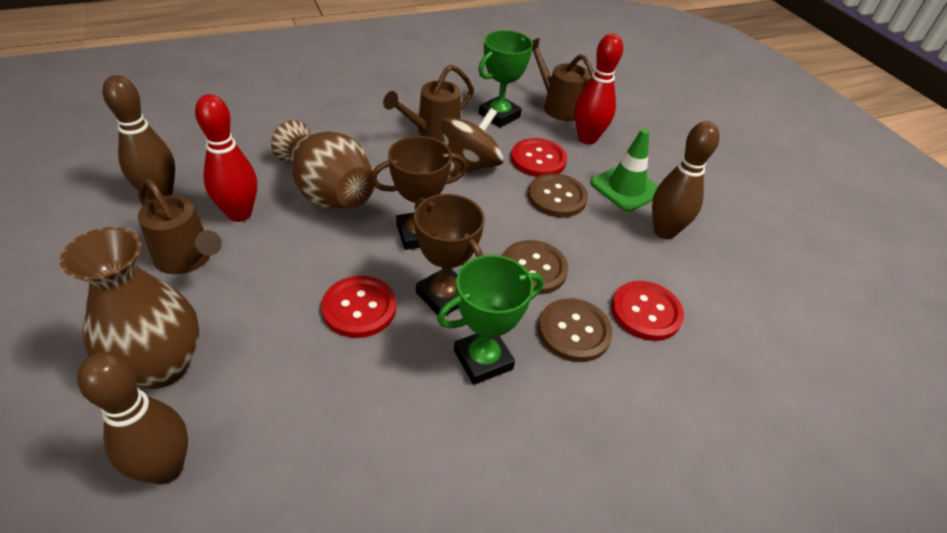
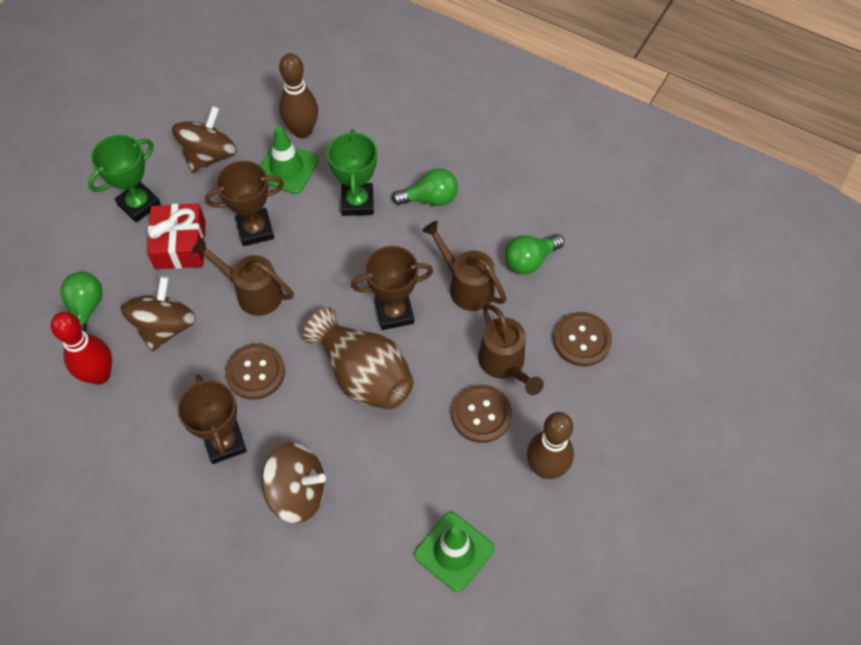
brown bowling pin: [77,352,188,484] [103,75,175,201] [652,121,720,239] = 3 -> [279,53,318,138] [527,412,574,479] = 2
brown spinning top: [441,108,504,176] = 1 -> [120,276,196,352] [172,106,237,173] [262,442,326,523] = 3
brown trophy: [371,136,467,250] [414,194,485,316] = 2 -> [177,374,247,464] [205,161,284,246] [351,246,433,330] = 3
brown vase: [60,227,199,389] [271,120,374,209] = 2 -> [303,307,414,410] = 1
green light bulb: none = 0 -> [60,272,102,332] [392,168,458,206] [505,234,564,274] = 3
green traffic cone: [590,129,658,212] = 1 -> [260,126,318,194] [414,512,494,592] = 2
red bowling pin: [195,94,257,222] [575,33,623,144] = 2 -> [51,312,112,385] = 1
red button: [321,276,396,338] [511,138,567,177] [611,281,684,341] = 3 -> none = 0
red gift: none = 0 -> [147,203,206,269] = 1

